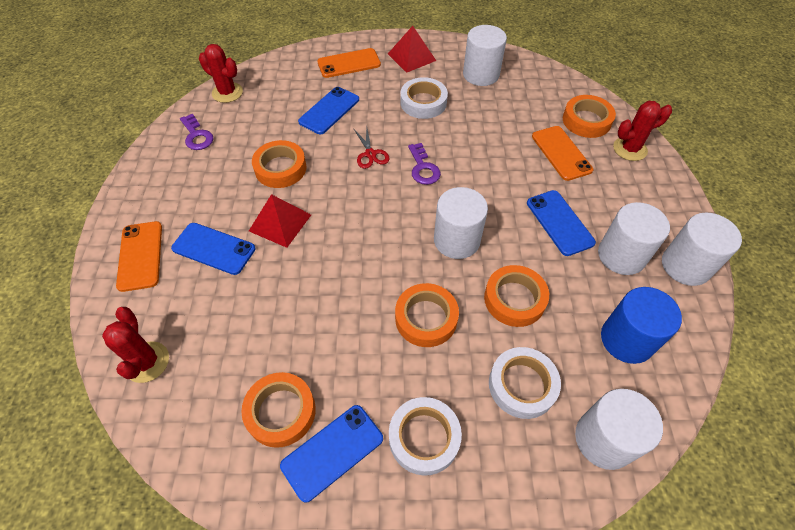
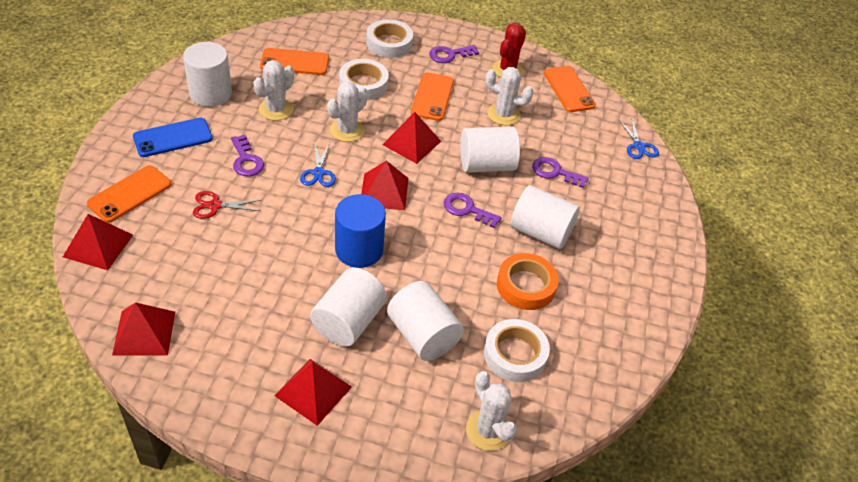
blue phone: [171,223,255,275] [280,405,383,503] [298,87,359,134] [527,190,596,256] = 4 -> [133,118,213,157] = 1
blue scissors: none = 0 -> [300,144,336,187] [619,119,659,159] = 2
orange phone: [116,221,162,292] [317,48,381,78] [532,126,593,181] = 3 -> [87,165,171,223] [260,48,329,75] [411,72,454,121] [544,66,596,112] = 4
orange tape: [241,372,316,448] [252,140,306,188] [395,283,459,347] [484,265,549,327] [563,95,616,138] = 5 -> [497,253,559,310] = 1
purple key: [180,114,214,150] [408,143,441,185] = 2 -> [231,135,264,177] [429,45,479,63] [444,193,502,228] [532,157,589,188] = 4
red cactus: [102,307,169,383] [199,44,243,103] [613,101,672,161] = 3 -> [492,23,526,77] = 1
red pyramid: [249,194,311,248] [388,26,436,73] = 2 -> [63,214,133,270] [112,302,175,356] [274,359,352,426] [361,161,408,210] [382,112,441,164] = 5
white cactus: none = 0 -> [253,60,294,121] [327,81,368,142] [466,371,517,451] [485,67,534,125] = 4

